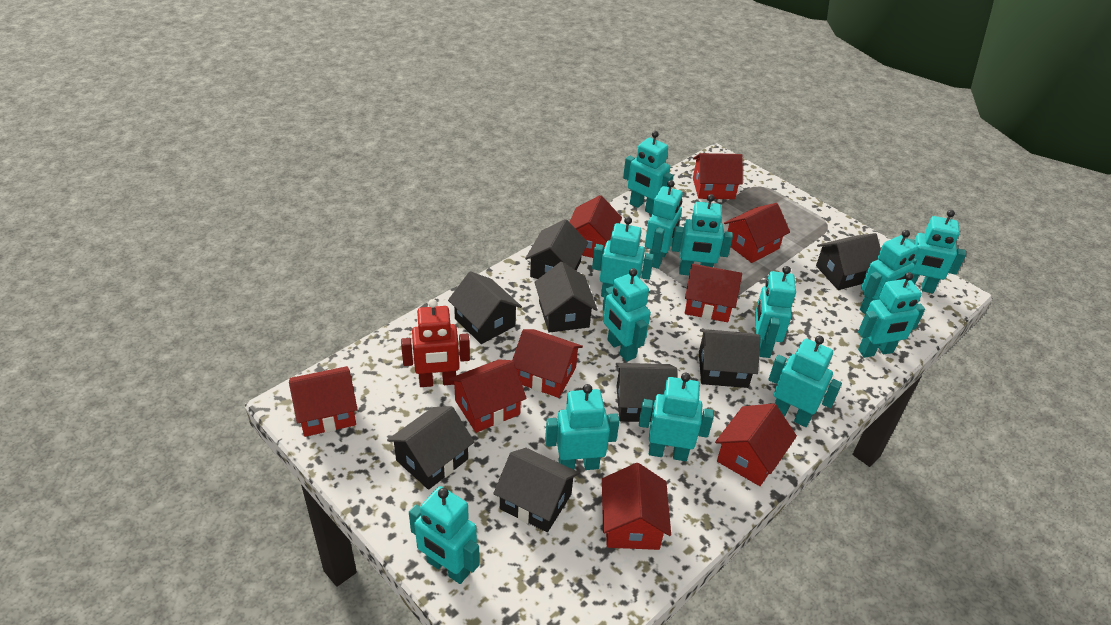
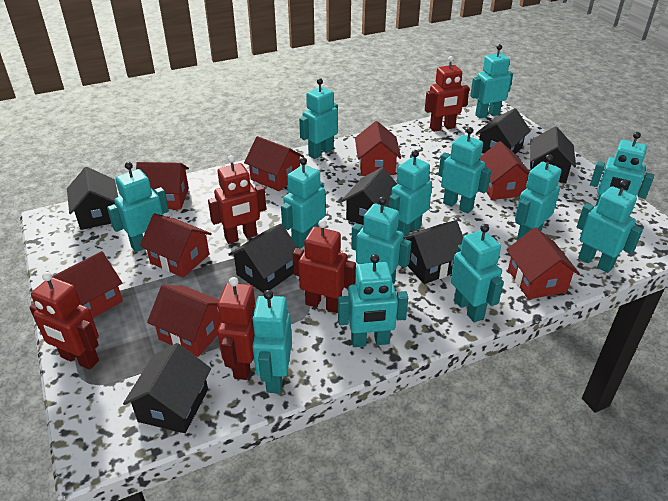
black house: [387,406,474,490] [448,271,522,344] [493,448,579,532] [525,219,588,279] [534,262,598,333] [616,363,678,422] [699,329,760,388] [816,233,881,290] = 8 -> [67,167,118,230] [123,343,211,433] [228,224,298,293] [341,167,397,225] [404,220,463,284] [476,108,531,154] [530,126,576,183] = 7
red house: [289,366,358,437] [449,359,527,433] [512,329,583,398] [569,195,622,258] [602,463,671,550] [685,264,742,322] [693,153,743,199] [715,403,797,486] [724,203,790,263] = 9 -> [52,251,123,318] [136,162,189,210] [140,214,212,278] [147,285,221,357] [244,136,304,191] [355,121,401,176] [479,141,530,200] [506,227,580,299] = 8
red robot: [401,299,470,387] = 1 -> [29,272,99,370] [208,155,266,244] [217,277,256,380] [293,219,356,313] [425,56,470,132] = 5

